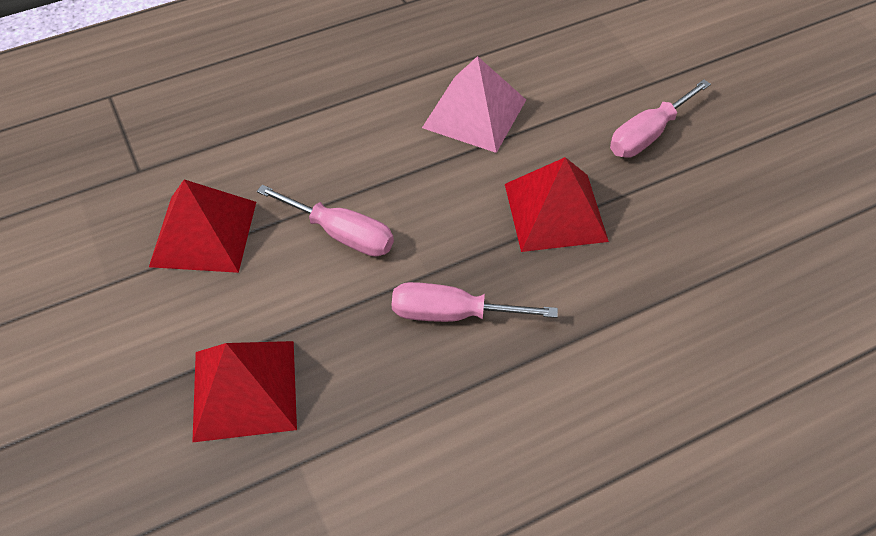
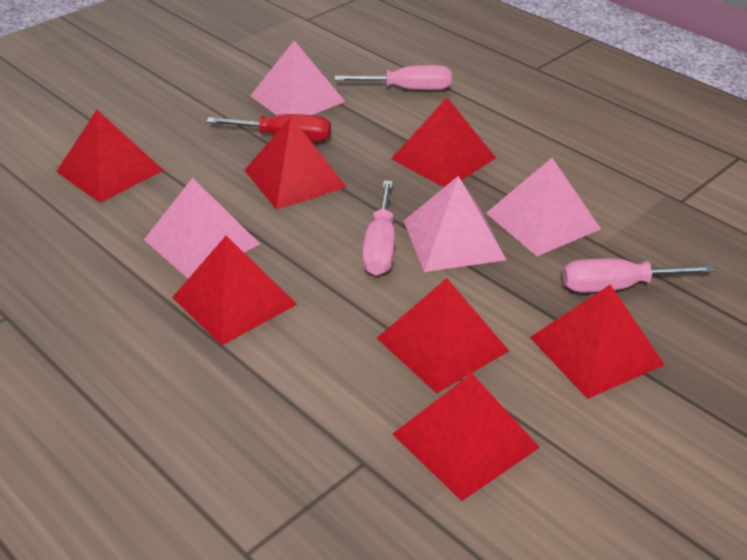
pink pyramid: [422,56,526,153] = 1 -> [144,178,260,279] [250,41,345,115] [404,176,506,272] [486,158,601,256] = 4
red pyramid: [149,179,256,273] [192,341,297,443] [505,157,609,252] = 3 -> [56,110,164,203] [172,236,297,345] [245,117,346,210] [377,278,509,393] [391,98,496,187] [393,374,540,501] [530,284,665,399] = 7
red screwdriver: none = 0 -> [206,114,331,142] = 1

